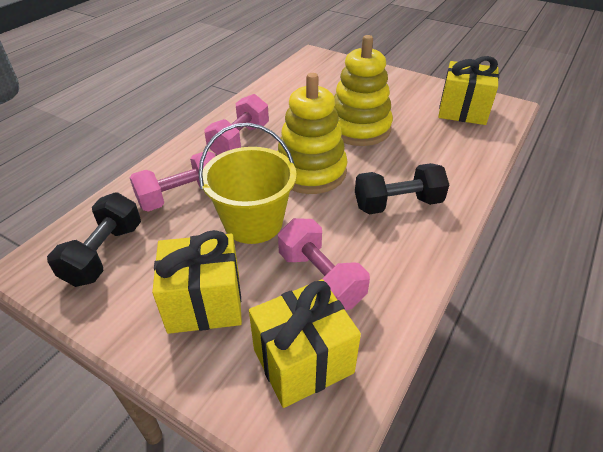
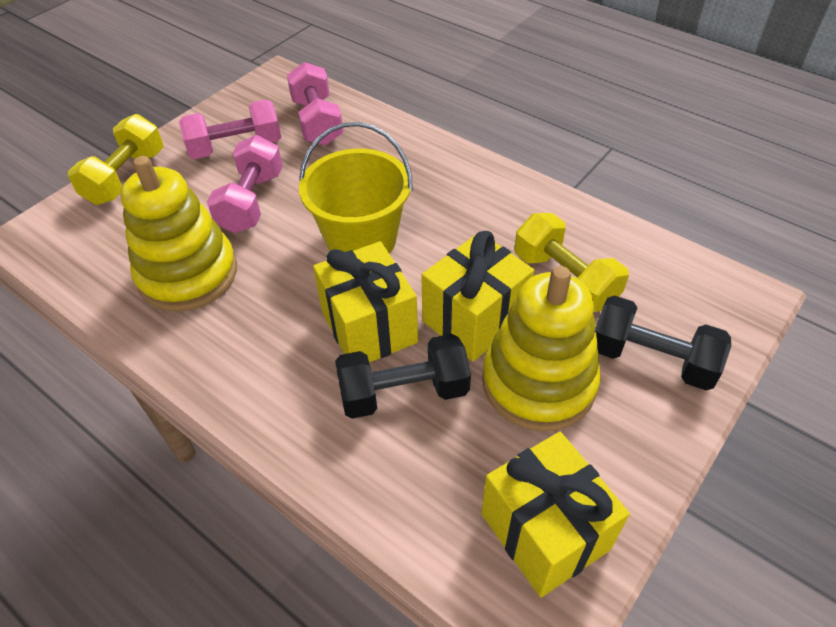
yellow dumbbell: none = 0 -> [68,114,164,205] [514,213,629,312] = 2

